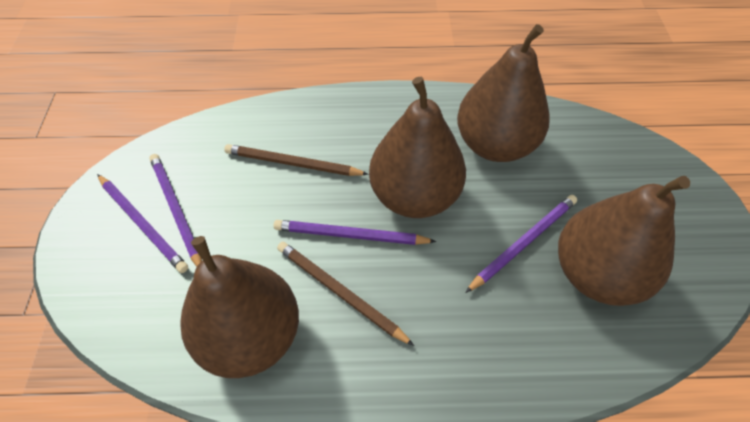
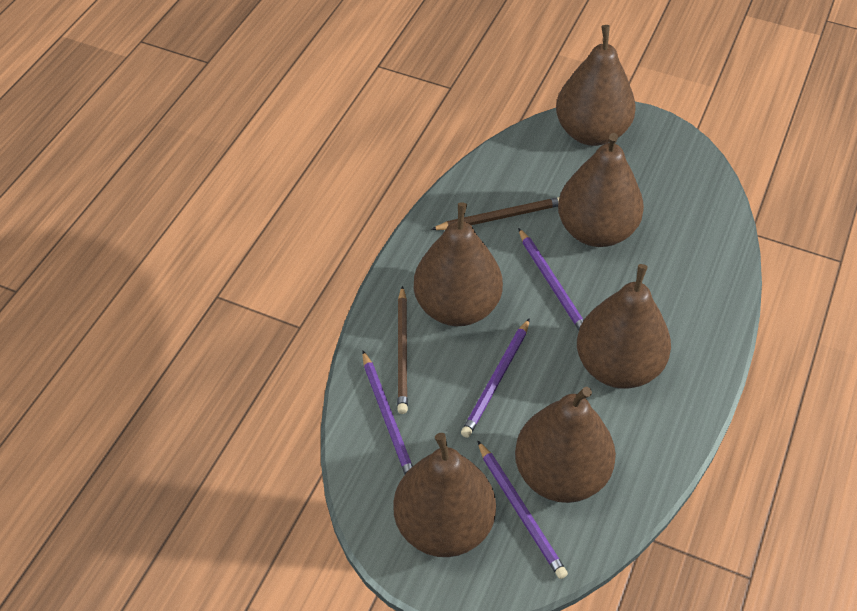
brown pear: [180,236,299,378] [369,77,466,218] [457,24,550,162] [558,176,690,306] = 4 -> [393,433,496,557] [414,202,503,326] [515,387,616,503] [556,25,636,146] [558,133,644,247] [577,264,671,389] = 6

